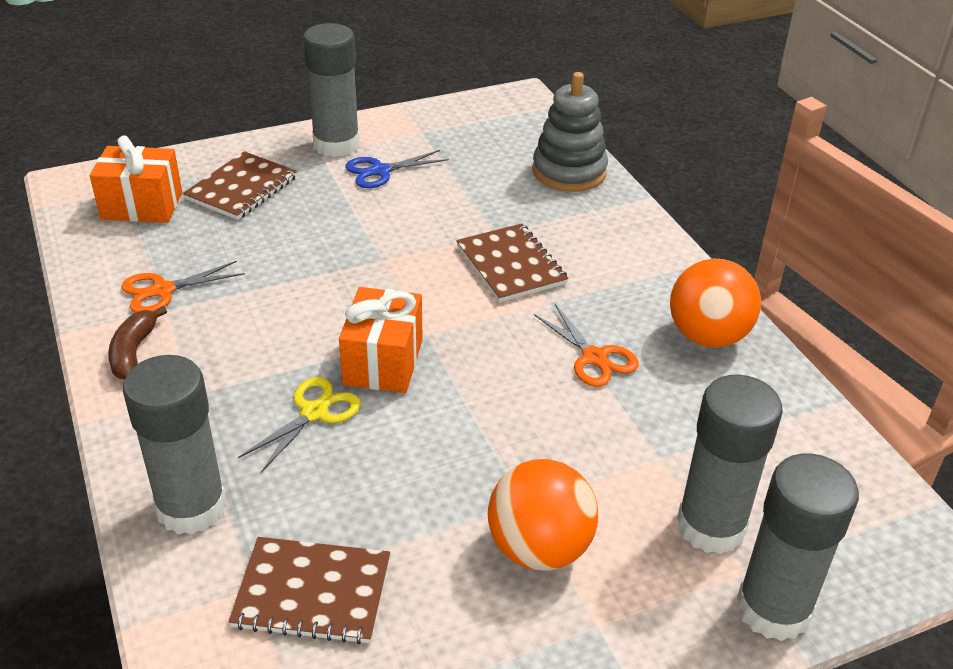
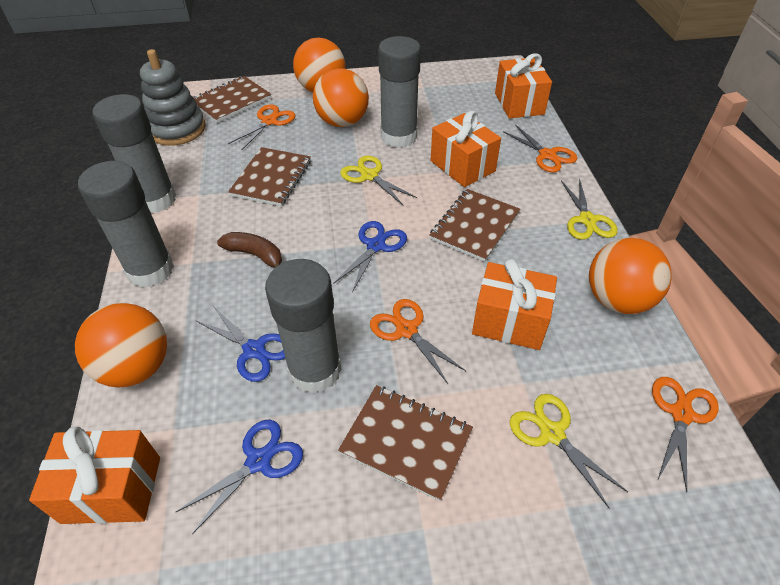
blue scissors: [345,150,449,188] = 1 -> [176,419,303,534] [195,306,285,382] [333,221,407,292] = 3
brown notebook: [183,151,297,220] [228,537,390,644] [456,224,569,302] = 3 -> [193,76,271,123] [228,147,311,206] [338,385,473,501] [429,189,520,262] = 4
orange ball: [488,459,598,571] [670,258,761,348] = 2 -> [75,303,167,388] [293,38,346,92] [313,68,369,127] [589,238,672,314] = 4
orange gift: [90,135,182,223] [339,287,423,393] = 2 -> [29,427,160,524] [431,110,501,187] [472,259,557,350] [495,54,552,119] = 4
orange scissors: [121,261,245,313] [534,304,639,387] = 2 -> [228,104,295,150] [370,299,466,384] [503,124,578,172] [652,377,719,492] = 4
yellow scissors: [238,377,361,473] = 1 -> [340,156,417,206] [510,394,628,508] [561,178,618,240] = 3

